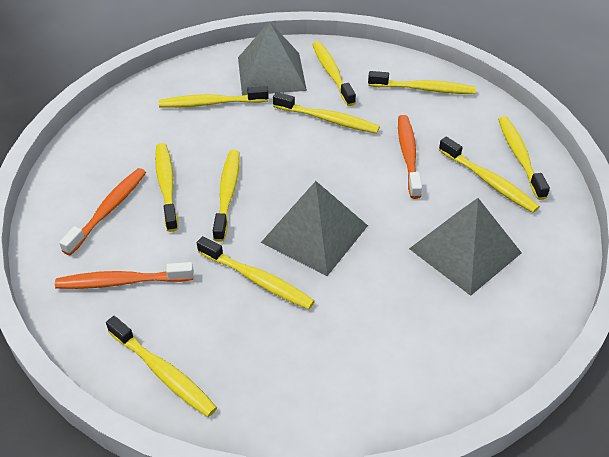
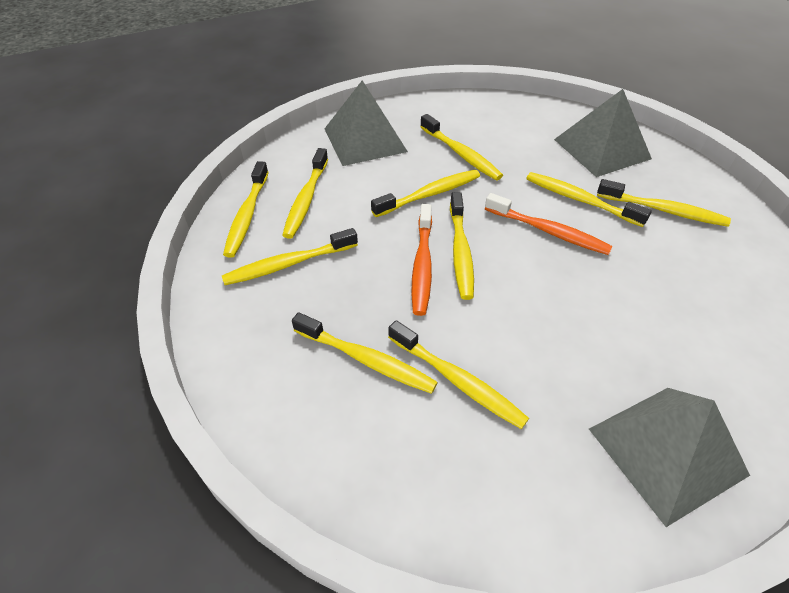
orange toothbrush: [55,262,194,289] [59,168,146,256] [398,115,422,199] = 3 -> [411,204,432,316] [485,193,613,255] = 2

